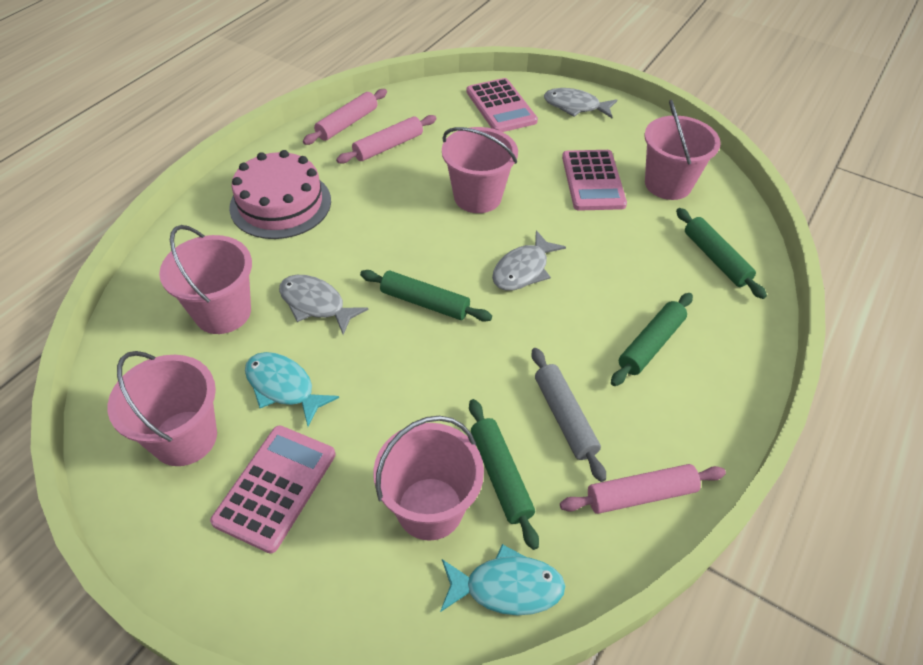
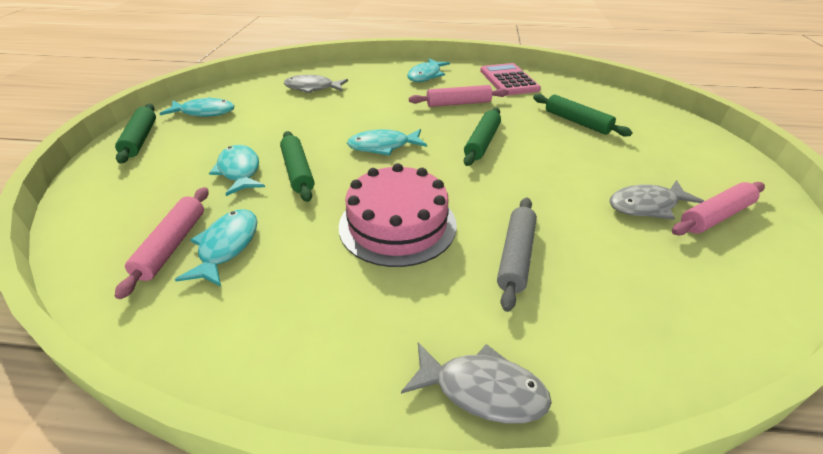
pink bucket: [108,351,217,466] [159,225,252,334] [373,416,484,541] [442,127,518,213] [644,100,721,200] = 5 -> none = 0
pink calculator: [210,425,336,554] [466,78,538,132] [562,150,627,211] = 3 -> [480,63,541,95] = 1
turquoise fish: [245,352,339,426] [440,544,565,616] = 2 -> [160,97,235,117] [175,209,257,286] [209,145,265,196] [347,129,427,156] [407,59,450,82] = 5

